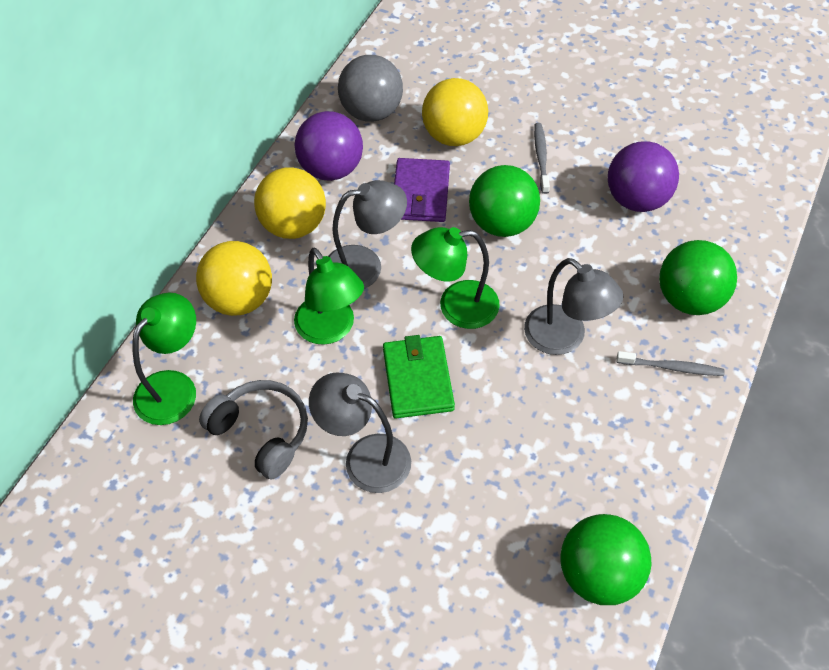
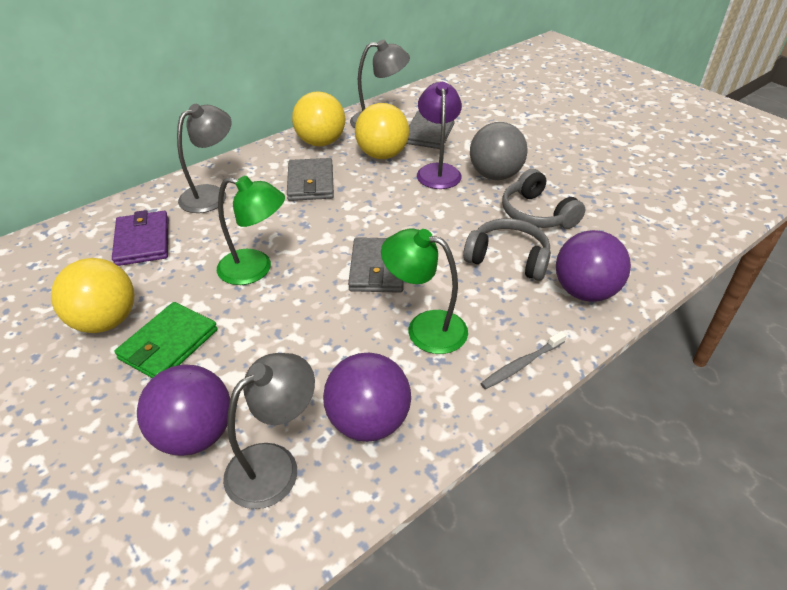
green ball: [469,165,540,237] [560,514,651,605] [659,240,737,315] = 3 -> none = 0
green lamp: [132,292,196,425] [294,248,364,345] [411,227,500,329] = 3 -> [217,176,285,285] [381,229,468,354] = 2
grey headphones: [199,380,308,480] = 1 -> [463,218,551,281] [502,169,586,229] = 2
grey toothbrush: [534,123,550,194] [617,351,725,376] = 2 -> [480,331,566,389] = 1
grey wallet: none = 0 -> [287,158,334,201] [348,237,404,293] [407,111,455,149] = 3
purple ball: [294,111,363,181] [608,141,679,212] = 2 -> [137,364,230,456] [323,353,411,442] [556,230,631,302] = 3
purple lamp: none = 0 -> [417,82,462,189] = 1

